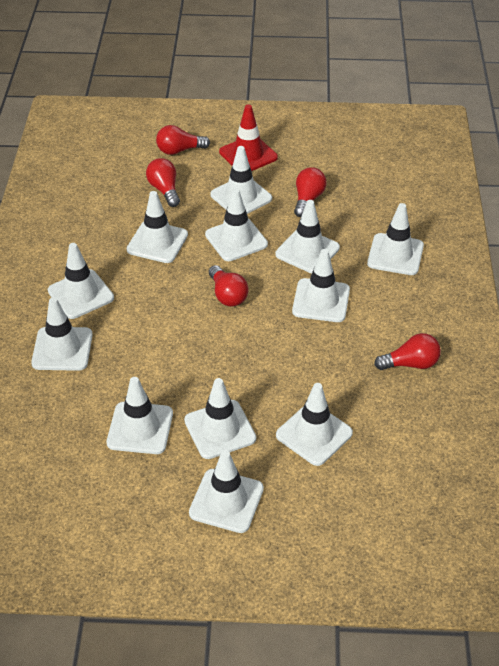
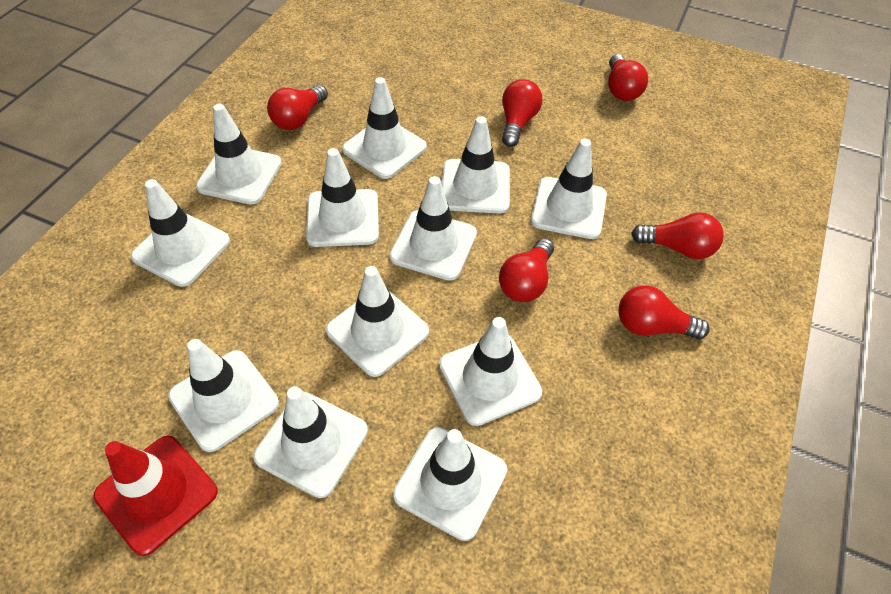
red light bulb: [146,158,180,207] [156,125,210,155] [209,265,249,307] [294,167,327,217] [374,333,441,370] = 5 -> [267,85,328,130] [499,238,554,302] [502,79,542,147] [608,54,648,101] [619,285,710,339] [631,213,724,259] = 6

